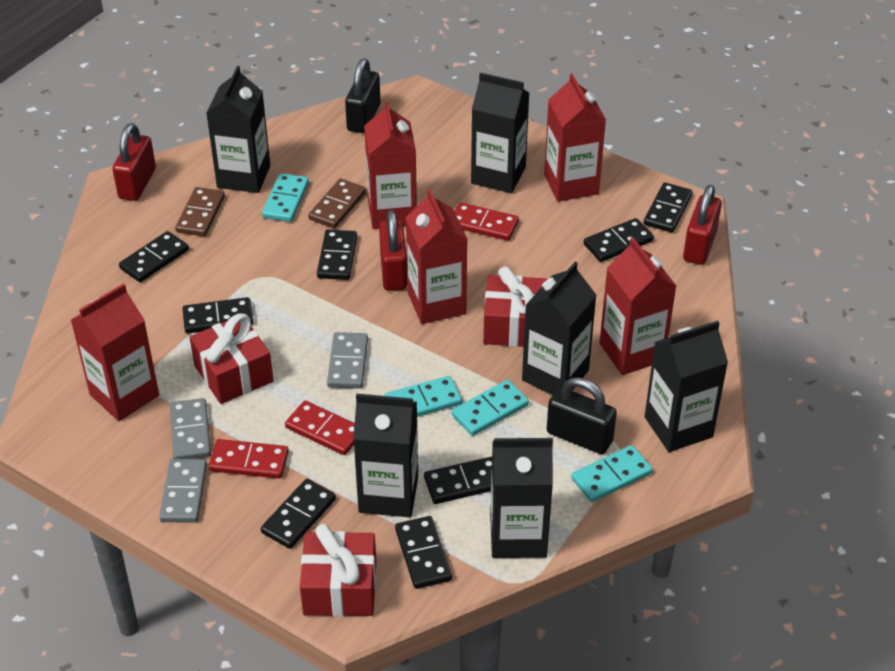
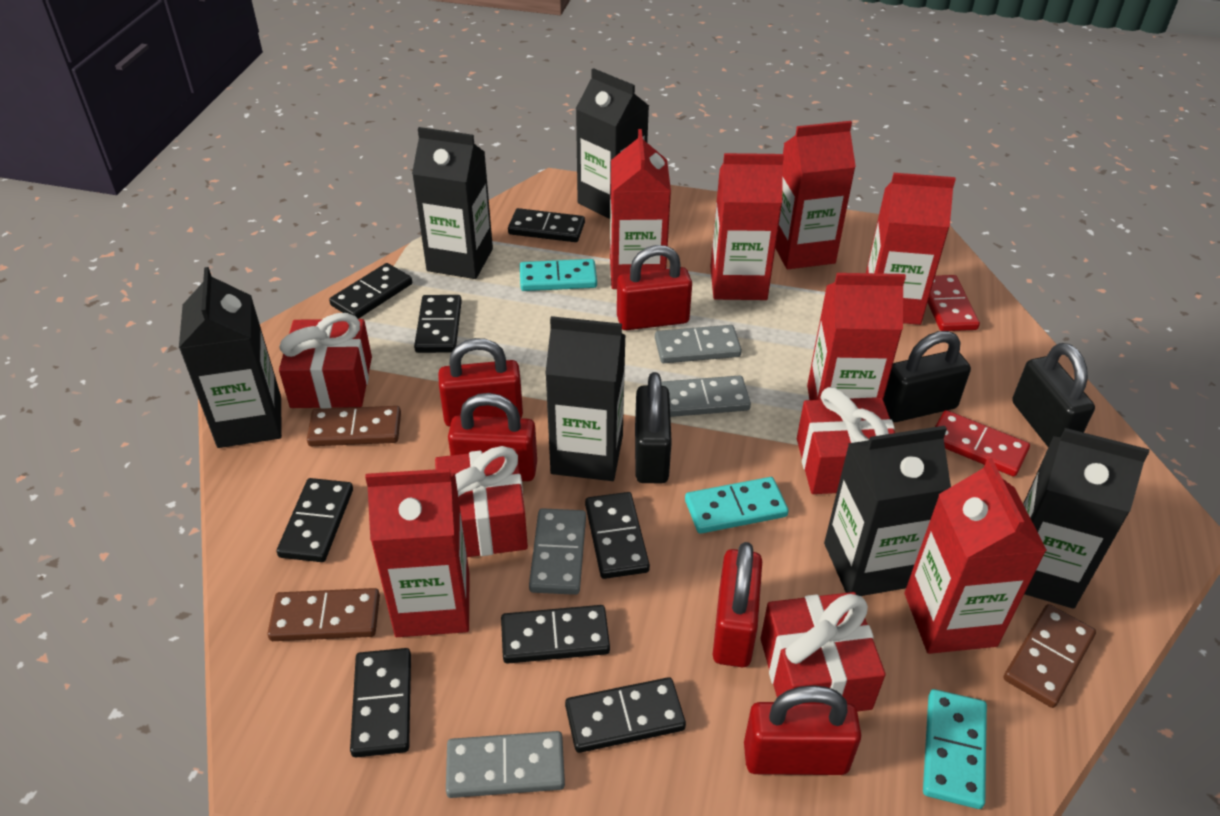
black padlock: [345,59,381,133] [547,377,617,454] = 2 -> [635,372,672,483] [883,331,971,422] [1012,343,1095,447] = 3
brown domino: [175,187,225,236] [308,179,366,228] = 2 -> [268,588,380,641] [307,406,401,446] [1004,604,1096,708] = 3
grey domino: [159,459,207,523] [170,398,211,459] [327,332,368,389] = 3 -> [446,731,565,798] [529,508,586,595] [655,325,742,363] [661,375,751,417] = 4
red carton: [71,283,159,421] [364,101,417,229] [405,189,467,324] [544,73,606,202] [600,238,676,375] = 5 -> [365,469,469,637] [610,129,671,289] [710,153,784,300] [775,121,856,269] [807,273,906,400] [866,173,956,325] [904,458,1047,654] = 7
red domino: [209,439,289,479] [285,400,355,455] [455,203,519,241] = 3 -> [928,275,980,331] [935,410,1030,477] = 2
red gift: [190,314,274,404] [300,524,376,617] [483,267,548,347] = 3 -> [279,313,372,408] [435,446,528,557] [761,592,886,712] [797,387,895,494] = 4
red padlock: [112,123,156,201] [379,210,407,291] [683,185,722,265] = 3 -> [438,338,523,427] [448,393,537,481] [617,245,692,330] [713,542,762,667] [744,685,861,775] = 5
turquoise domino: [262,173,309,222] [384,376,462,417] [452,380,529,436] [571,445,653,502] = 4 -> [520,259,597,291] [685,477,789,534] [923,689,987,809] = 3

